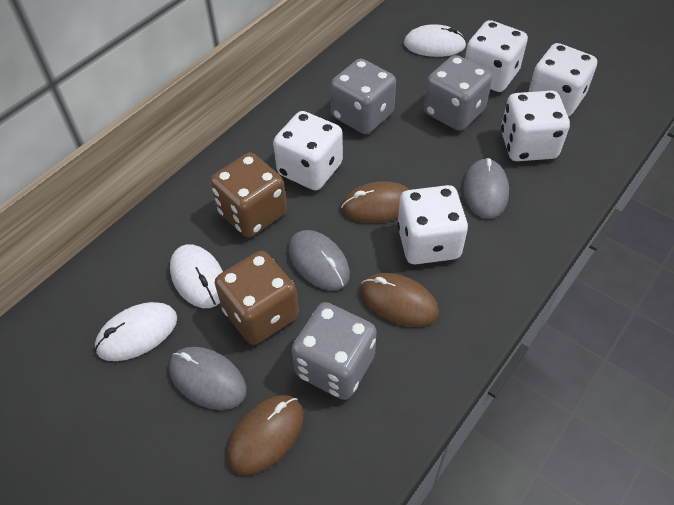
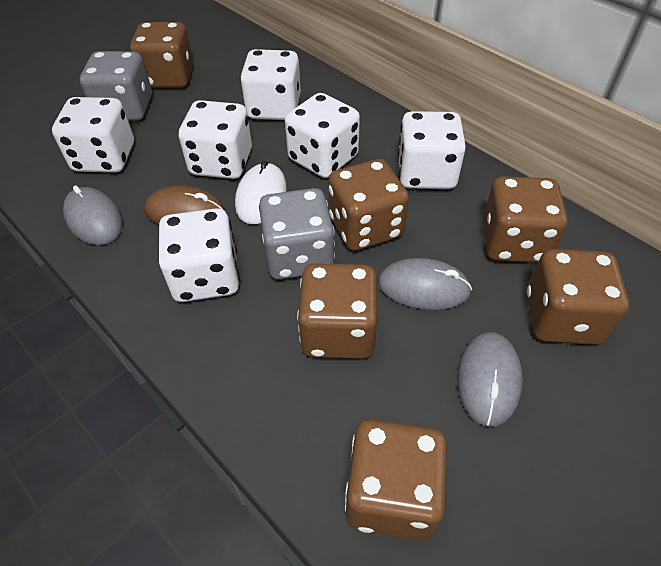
brown dice: [210,153,287,237] [215,251,299,345] = 2 -> [130,22,194,88] [297,263,377,359] [328,159,409,251] [345,419,447,541] [483,176,568,263] [527,249,629,345] = 6
brown mouse: [227,395,304,476] [341,181,410,223] [360,273,439,327] = 3 -> [144,185,225,225] = 1
grey dice: [292,302,377,400] [331,59,396,134] [424,55,492,131] = 3 -> [80,51,152,121] [259,188,335,280] = 2
white dice: [273,111,343,190] [397,185,468,265] [465,20,528,92] [501,91,570,161] [528,43,597,117] = 5 -> [52,97,134,173] [159,208,240,302] [179,100,252,179] [240,49,301,120] [285,93,360,178] [398,111,466,189] = 6
white mouse: [95,302,177,361] [170,244,223,308] [404,24,467,57] = 3 -> [235,161,287,224] = 1

